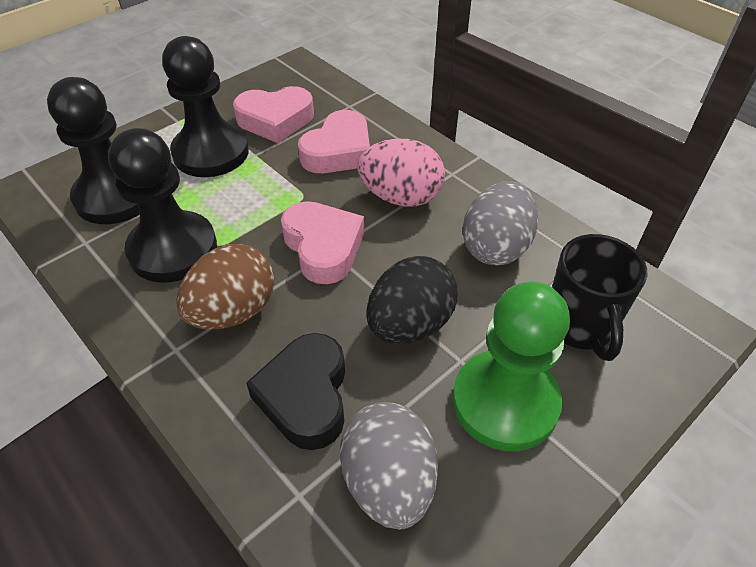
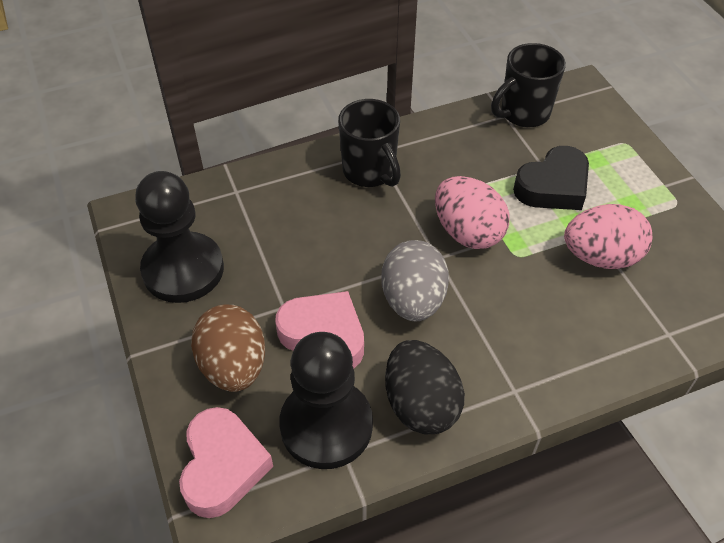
black mug: [552,234,647,361] = 1 -> [338,99,401,187] [491,43,566,127] = 2
black pawn: [47,77,140,224] [108,128,217,283] [162,36,249,177] = 3 -> [135,171,224,303] [279,332,373,469] = 2
green pawn: [453,282,570,451] = 1 -> none = 0
grey egg: [340,402,438,529] [462,181,538,265] = 2 -> [381,240,449,321] = 1
pink egg: [357,139,445,207] = 1 -> [435,176,509,249] [564,204,652,269] = 2
pink heart: [233,86,314,143] [281,201,364,284] [298,110,370,173] = 3 -> [179,407,273,518] [275,291,364,369] = 2

